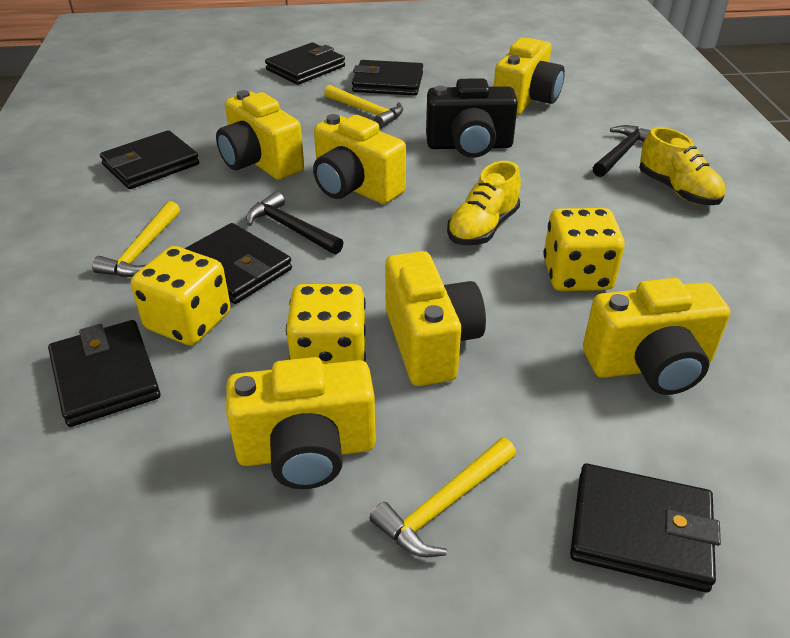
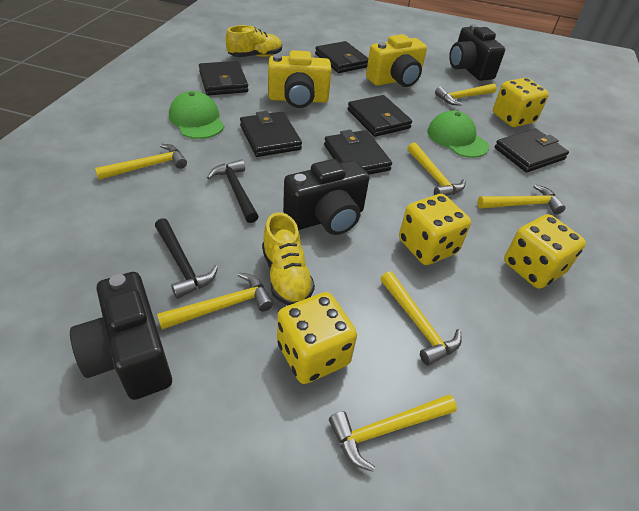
black camera: [426,78,518,158] = 1 -> [70,272,172,400] [283,159,369,235] [449,24,505,81] = 3
green cap: none = 0 -> [169,91,224,139] [427,111,489,158] = 2
yellow camera: [216,90,304,180] [226,357,376,489] [313,114,406,204] [385,251,486,386] [494,38,565,115] [583,278,730,395] = 6 -> [268,50,331,108] [366,34,427,87] = 2
yellow dice: [131,246,230,345] [286,284,366,364] [543,208,625,291] = 3 -> [277,292,357,384] [399,194,471,265] [493,78,549,127] [504,214,586,289] = 4
yellow hammer: [92,201,180,277] [324,85,403,128] [369,438,516,558] = 3 -> [95,144,187,180] [157,272,273,330] [329,394,457,472] [381,271,462,366] [407,142,465,196] [435,84,497,106] [478,184,566,214] = 7

